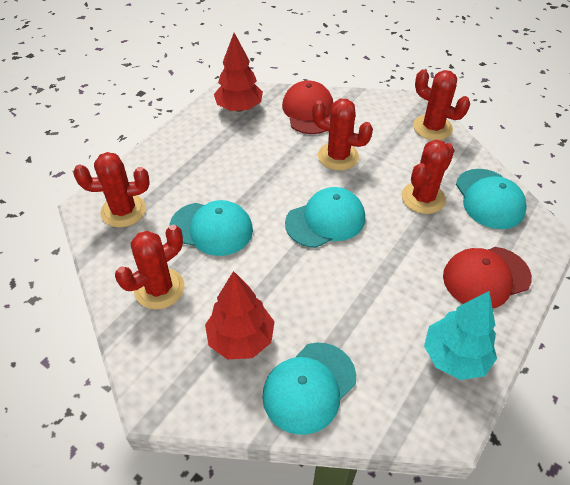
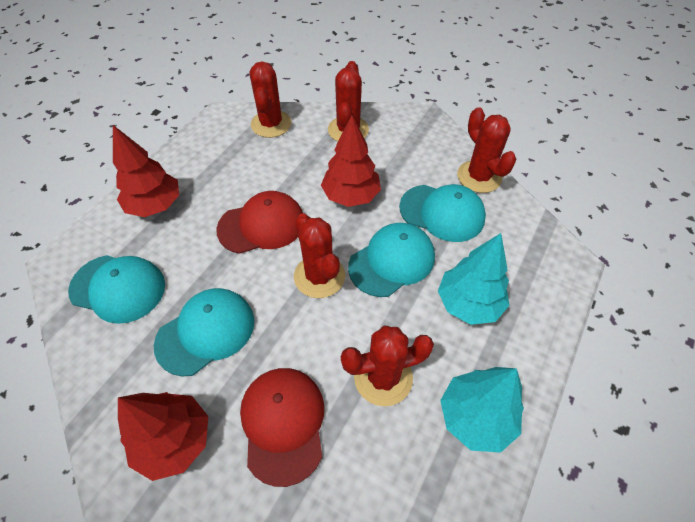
red tree: [205,271,275,359] [214,33,263,112] = 2 -> [113,125,179,217] [118,392,208,481] [321,115,381,207] = 3
turquoise tree: [424,291,497,380] = 1 -> [438,233,509,325] [440,367,524,453] = 2

